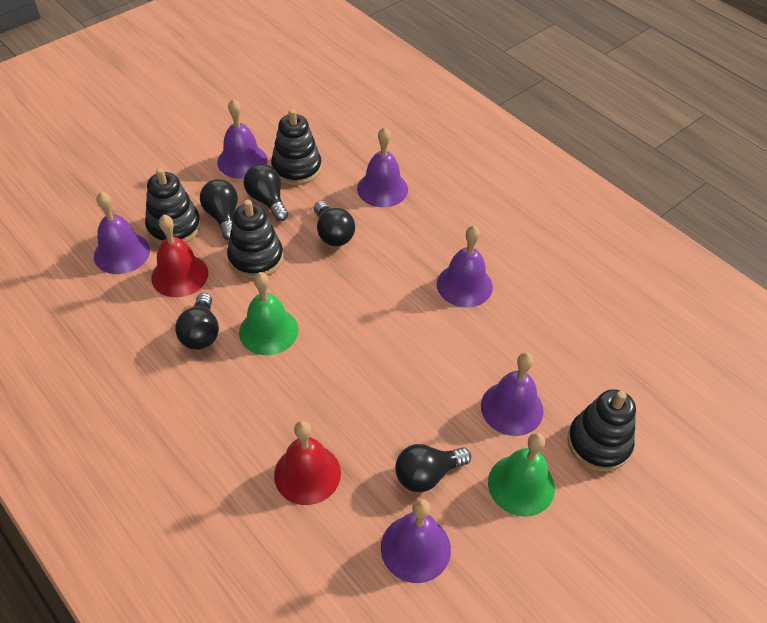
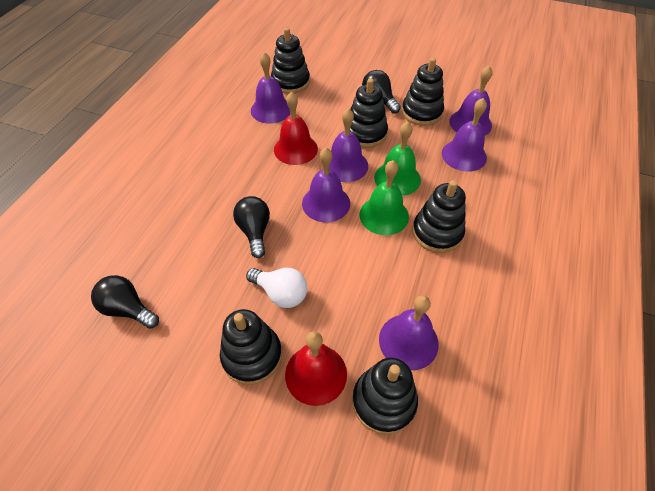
black light bulb: [175,293,219,350] [200,179,238,240] [244,164,288,221] [314,201,355,246] [395,444,471,492] = 5 -> [91,275,159,329] [233,196,270,258] [362,70,401,114] = 3
black stacking toy: [145,168,201,245] [227,199,283,279] [271,109,322,185] [567,389,636,472] = 4 -> [220,309,282,385] [271,28,310,94] [350,78,388,148] [352,358,418,435] [402,58,444,126] [412,180,466,253] = 6
white light bulb: none = 0 -> [246,268,307,308] = 1

